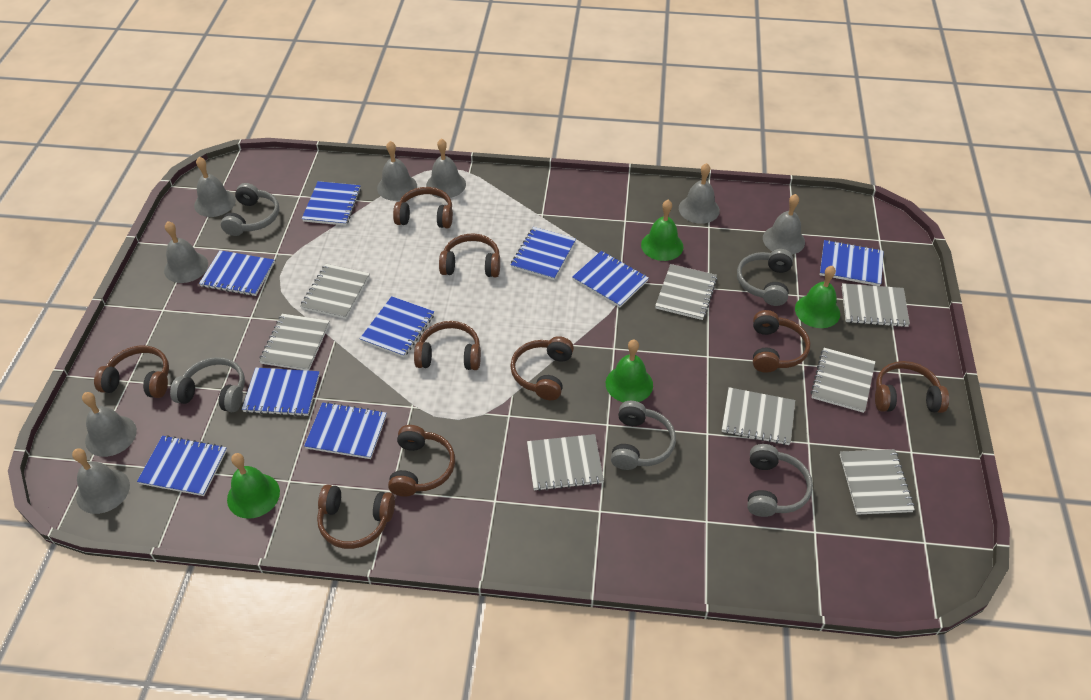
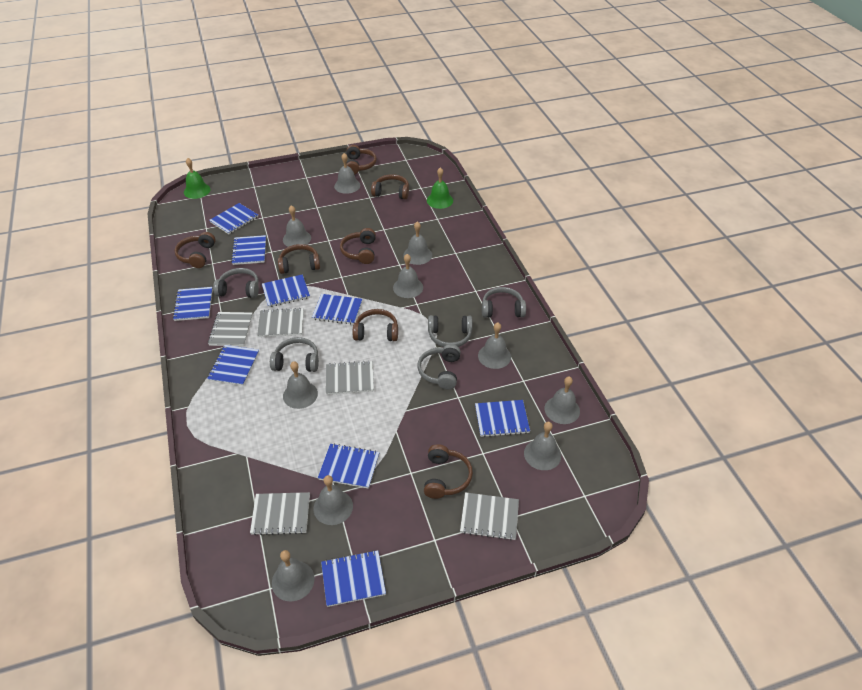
brown headphones: [94,346,169,398] [317,485,395,549] [388,425,455,497] [393,187,453,228] [414,321,481,370] [439,233,500,277] [510,336,574,400] [753,310,811,373] [875,361,949,413] = 9 -> [175,232,216,268] [278,244,320,274] [340,228,376,264] [346,145,377,175] [353,309,398,341] [371,174,409,200] [424,444,473,499] = 7
green bell: [227,453,280,519] [606,339,653,402] [641,200,683,261] [795,266,840,328] = 4 -> [184,158,210,199] [427,167,453,209] = 2
grey bell: [72,448,130,514] [82,392,137,457] [164,221,208,283] [194,157,236,217] [377,141,417,201] [426,139,466,198] [679,163,720,224] [763,194,805,255] = 8 -> [272,550,315,601] [283,205,311,247] [283,361,318,409] [314,475,353,525] [334,153,360,194] [393,254,423,298] [403,221,432,265] [478,323,511,369] [524,422,561,470] [545,376,580,424] = 10
grey notebook: [259,314,329,371] [300,264,370,319] [527,434,604,491] [655,264,717,320] [722,387,795,445] [811,348,875,413] [840,449,915,515] [842,283,910,327] = 8 -> [208,312,253,346] [250,492,310,535] [257,308,304,337] [326,361,374,395] [460,492,519,540] = 5

